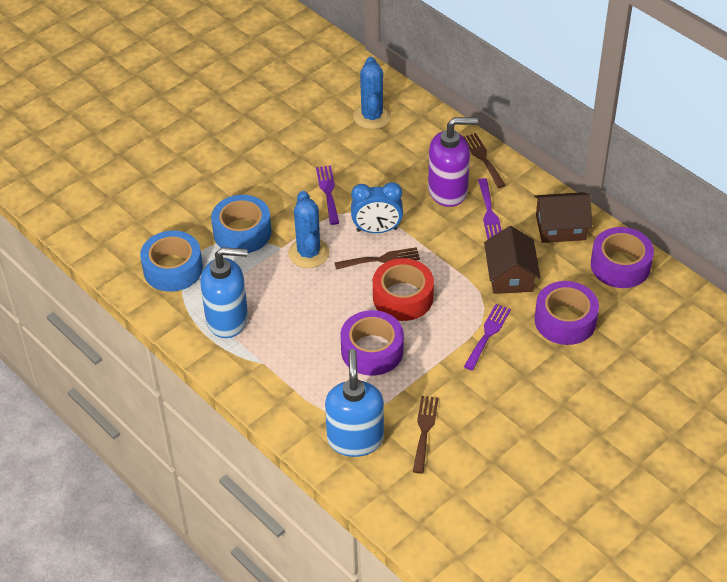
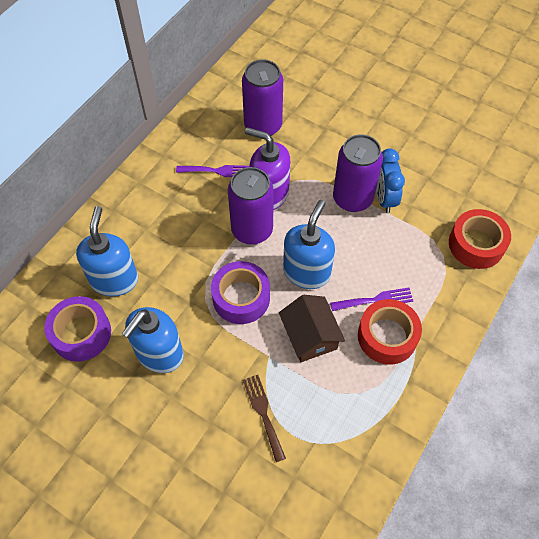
blue cactus: [288,191,329,268] [353,57,391,129] = 2 -> none = 0
blue soap dispenser: [200,247,248,338] [325,349,384,457] = 2 -> [76,206,138,296] [122,307,184,373] [283,200,335,289] = 3
blue tape: [140,231,203,292] [211,195,272,253] = 2 -> none = 0
brown fork: [335,247,420,270] [413,396,438,474] [463,133,506,188] = 3 -> [243,375,286,462] = 1
brown house: [484,226,541,294] [534,192,592,243] = 2 -> [279,295,345,362] = 1
purple can: none = 0 -> [228,167,274,244] [242,59,283,136] [333,134,383,212] = 3
purple fork: [316,166,339,225] [464,304,511,371] [478,178,502,239] = 3 -> [176,165,249,177] [330,287,413,311] = 2
purple tape: [340,310,404,376] [535,281,599,345] [591,227,654,288] = 3 -> [44,296,111,362] [211,261,270,324] = 2
red tape: [373,258,434,321] = 1 -> [358,299,422,364] [449,209,511,269] = 2

